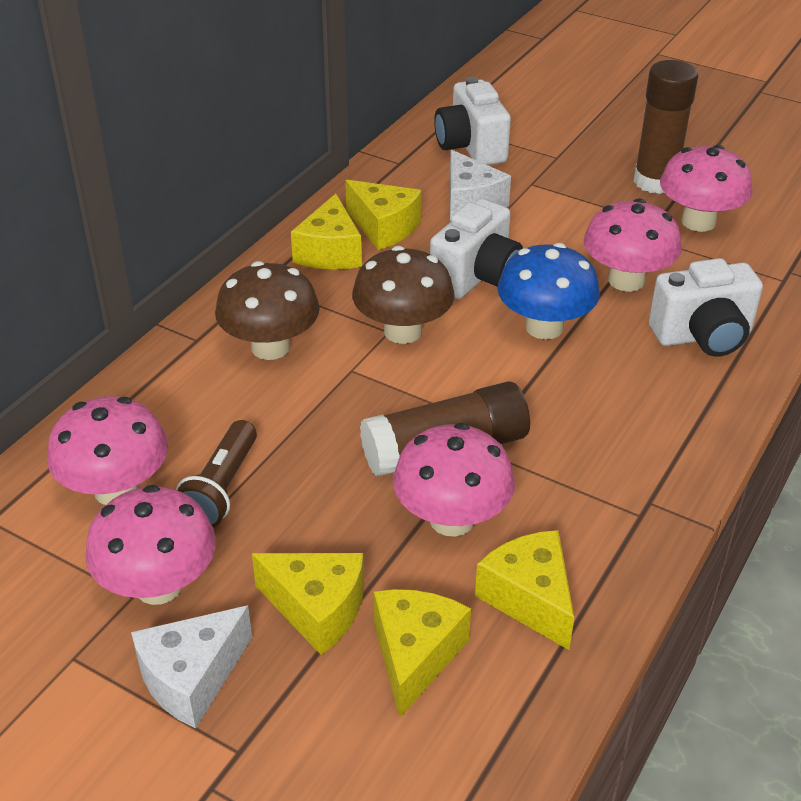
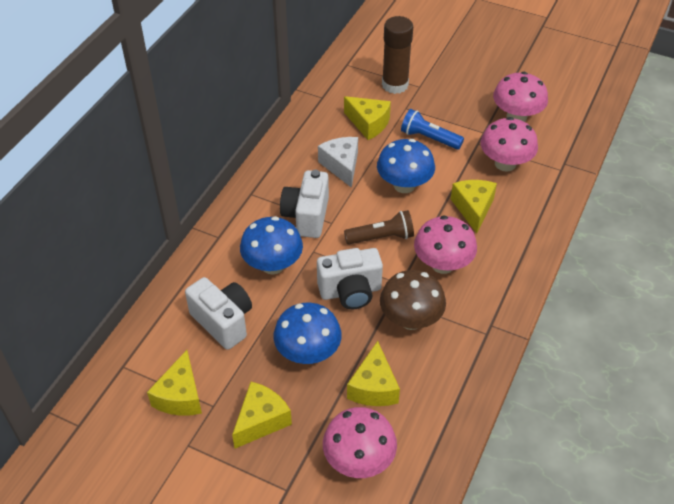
blue flashlight: none = 0 -> [401,109,464,150] = 1
blue mushroom: [497,243,600,340] = 1 -> [240,216,303,275] [273,303,342,364] [377,139,435,193] = 3
brown glue stick: [360,381,530,477] [634,60,698,194] = 2 -> [382,16,413,94] = 1
brown mushroom: [215,261,320,360] [352,246,455,344] = 2 -> [380,270,446,330] = 1
pink mushroom: [47,396,168,505] [85,485,216,605] [393,423,515,537] [584,198,682,292] [660,145,753,232] = 5 -> [323,407,397,478] [414,215,477,274] [481,117,538,171] [493,72,548,122] = 4
white cheese: [131,605,252,729] [450,150,511,221] = 2 -> [318,137,358,188] = 1

